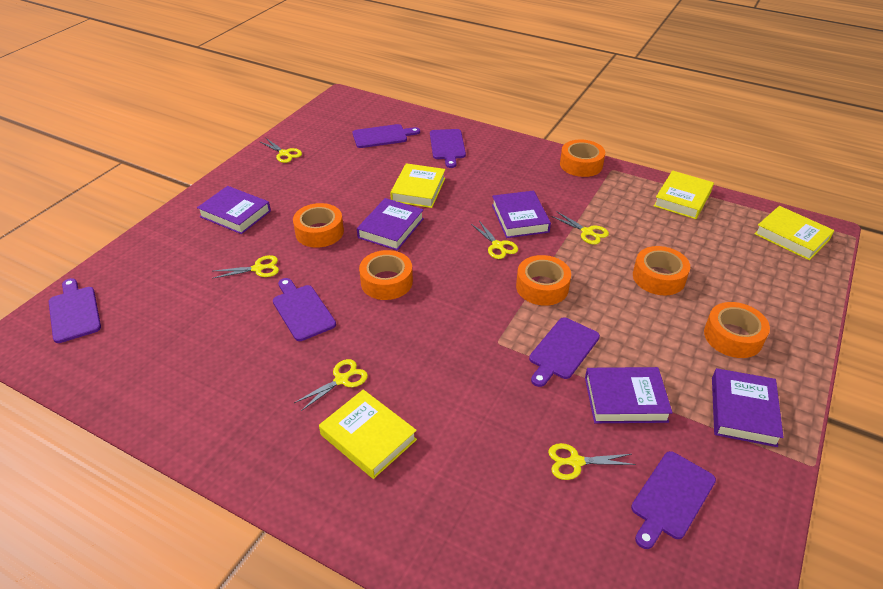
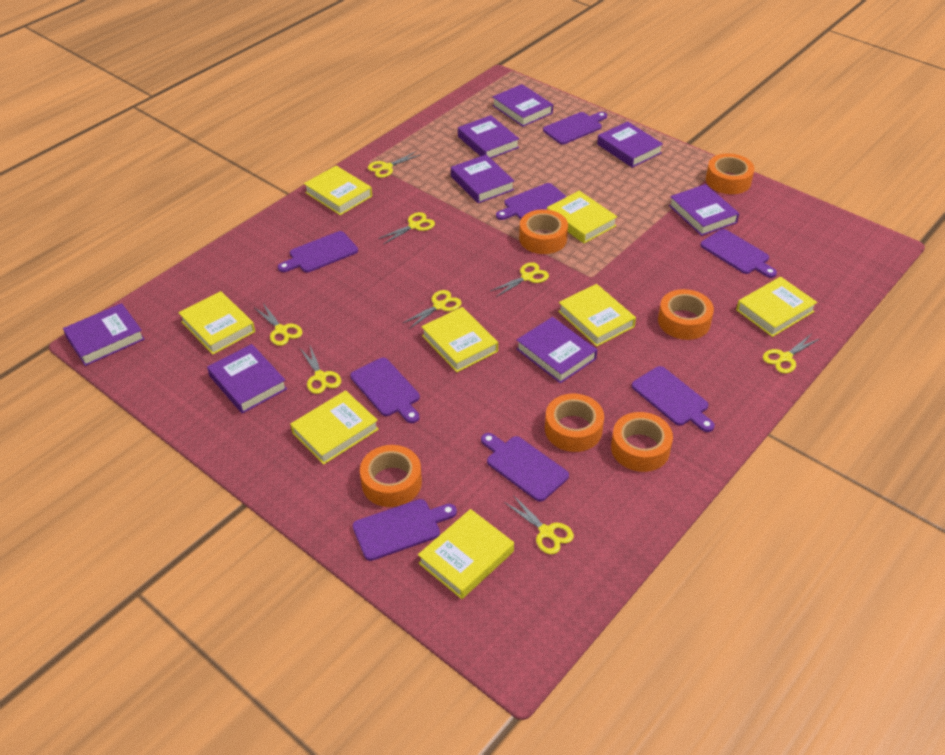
purple book: [197,186,271,234] [357,198,424,251] [492,191,551,238] [585,367,673,423] [712,368,784,447] = 5 -> [63,303,145,366] [207,344,287,414] [451,154,514,203] [458,115,519,159] [492,84,553,127] [516,317,597,383] [597,121,663,168] [669,184,739,236] = 8
purple cutting board: [49,278,101,343] [273,278,336,341] [352,124,420,148] [430,129,466,168] [529,317,600,387] [631,451,716,549] = 6 -> [278,231,358,272] [350,358,420,423] [353,499,457,561] [481,433,569,502] [496,183,567,220] [543,112,607,144] [632,366,715,432] [700,229,777,278] = 8
yellow book: [319,389,417,479] [390,163,445,208] [654,171,714,219] [754,206,834,260] = 4 -> [178,291,255,355] [290,390,379,465] [304,166,372,215] [418,509,514,599] [421,307,498,372] [547,191,617,243] [558,284,636,347] [736,277,817,337] = 8
yellow scissors: [212,255,279,279] [259,138,302,163] [294,359,368,411] [471,221,518,259] [548,443,636,480] [551,212,609,244] = 6 -> [255,303,302,346] [300,346,341,394] [368,151,420,178] [378,212,435,244] [403,290,462,329] [491,262,549,297] [504,495,574,554] [763,334,821,373] = 8

